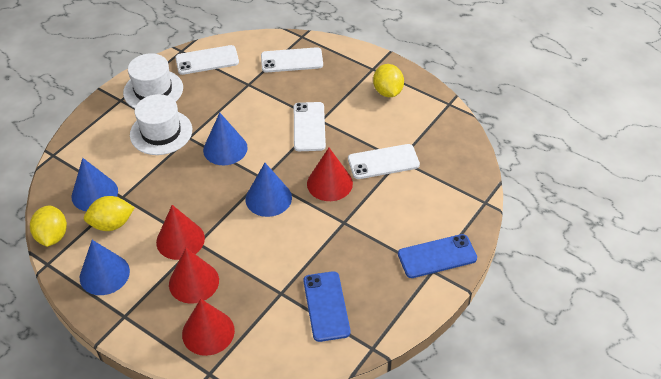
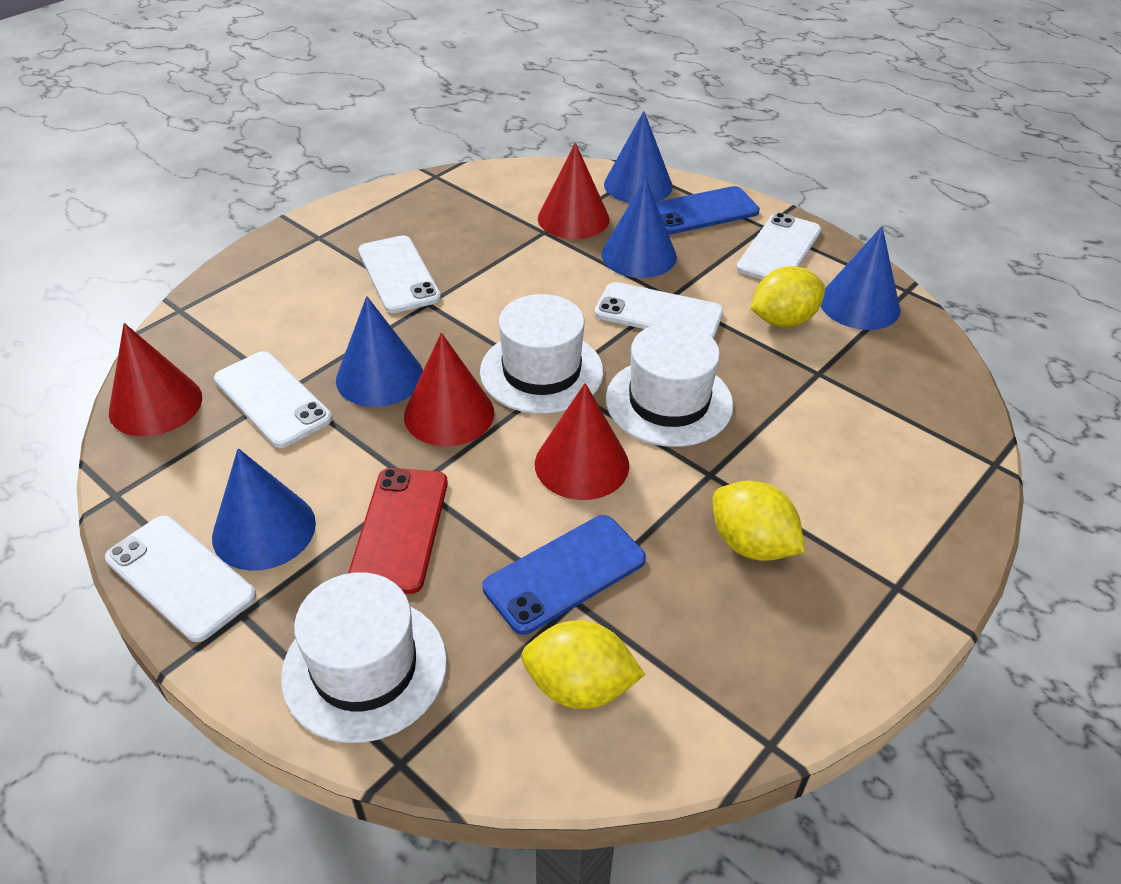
blue cone: [72,158,118,211] [80,240,130,295] [203,113,248,165] [246,163,292,217] = 4 -> [212,448,316,571] [336,296,423,407] [602,178,677,278] [604,111,673,203] [821,226,901,330] = 5
red phone: none = 0 -> [348,468,448,594] = 1
white hat: [123,53,183,108] [130,94,192,155] = 2 -> [281,572,447,743] [480,294,604,414] [606,323,734,447] = 3
white phone: [175,45,239,75] [261,47,323,72] [294,102,326,151] [348,144,420,179] = 4 -> [105,515,256,642] [214,351,332,448] [358,235,441,313] [595,282,724,339] [736,213,821,280] = 5

